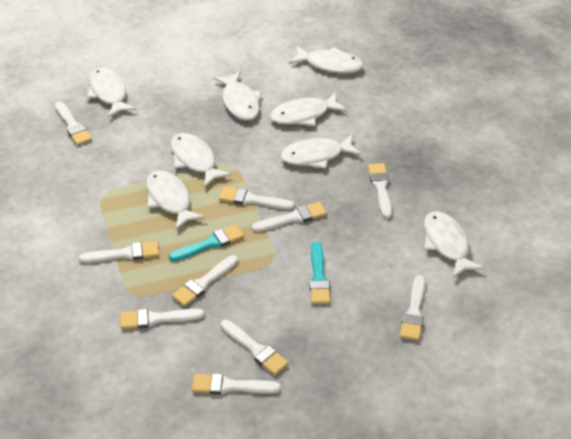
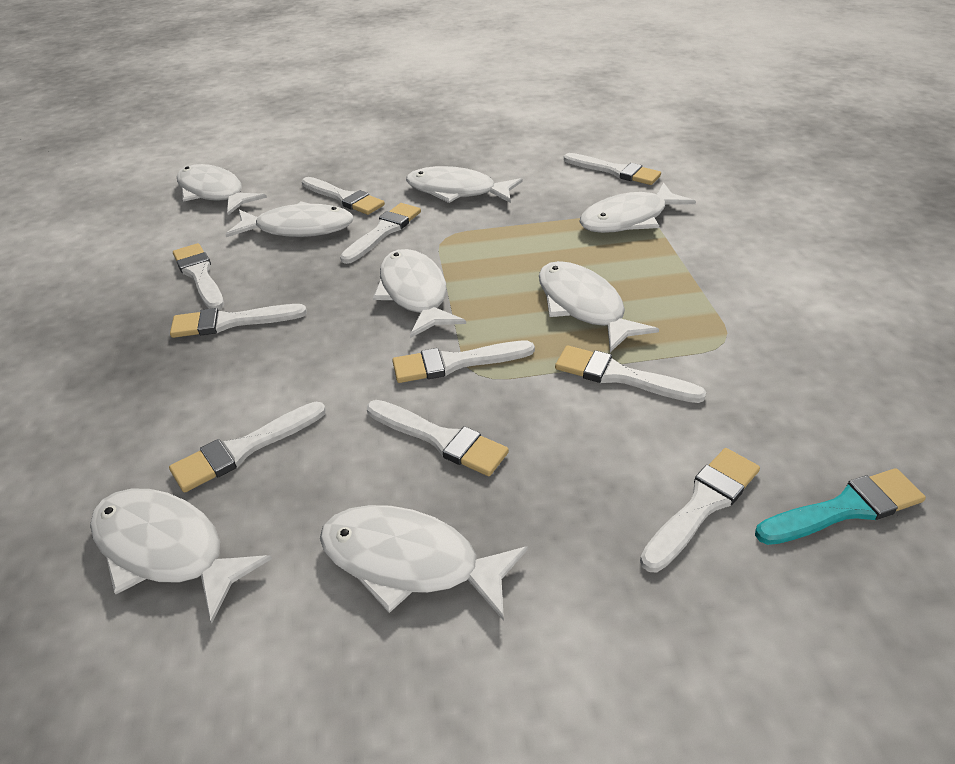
turquoise brush: [169,224,244,261] [309,242,331,304] = 2 -> [755,468,926,545] = 1

